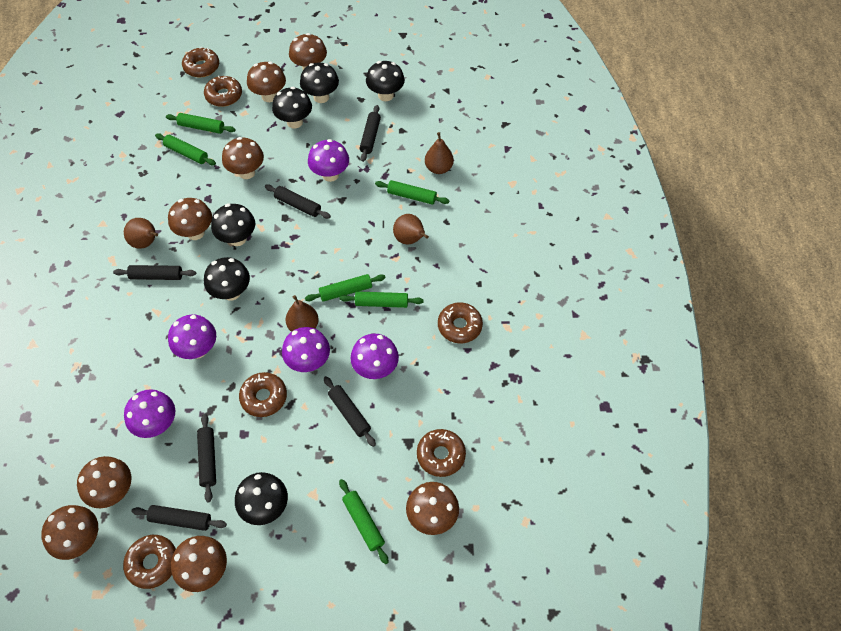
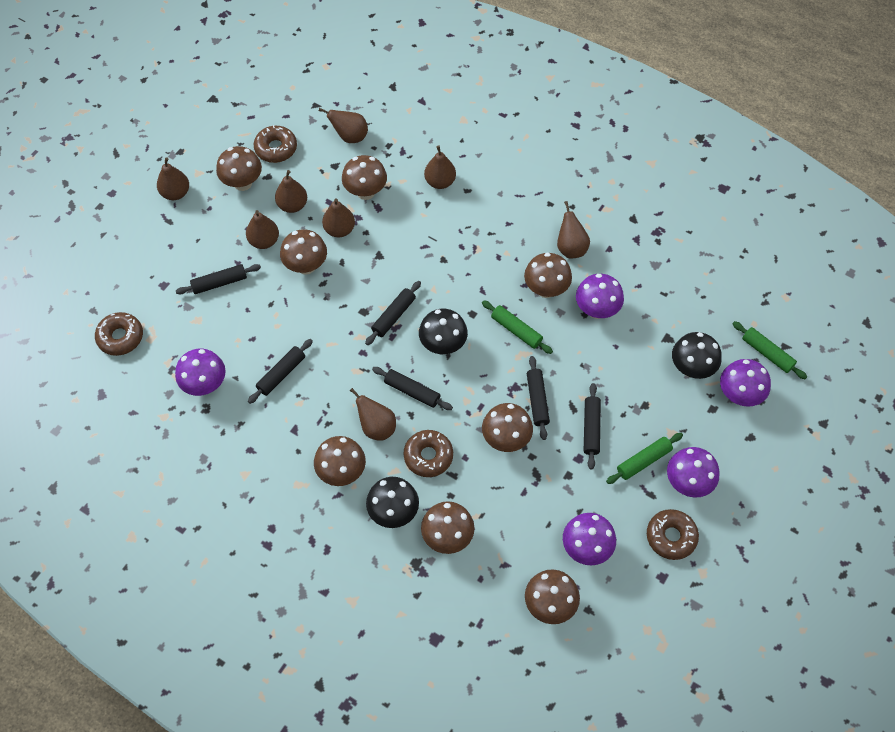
black mushroom: [204,257,250,301] [211,204,255,246] [235,472,288,525] [272,87,312,129] [300,63,339,103] [366,61,405,101] = 6 -> [366,477,419,528] [419,309,468,354] [672,332,722,379] = 3
brown donut: [123,535,176,589] [182,47,219,77] [204,76,242,107] [239,372,287,417] [417,429,466,477] [438,302,483,343] = 6 -> [95,312,143,356] [254,125,297,163] [403,430,453,477] [647,509,699,560] = 4
brown pear: [124,218,158,249] [285,295,319,332] [393,214,429,245] [425,132,454,174] = 4 -> [157,157,189,200] [246,210,279,249] [275,170,307,213] [319,108,368,143] [322,198,355,238] [350,388,396,441] [424,146,456,189] [557,201,590,259] = 8
green rolling pin: [155,133,216,165] [166,113,236,134] [305,274,386,302] [339,479,389,564] [340,291,424,308] [375,180,449,205] = 6 -> [482,300,553,354] [606,433,683,484] [732,321,807,379] = 3

